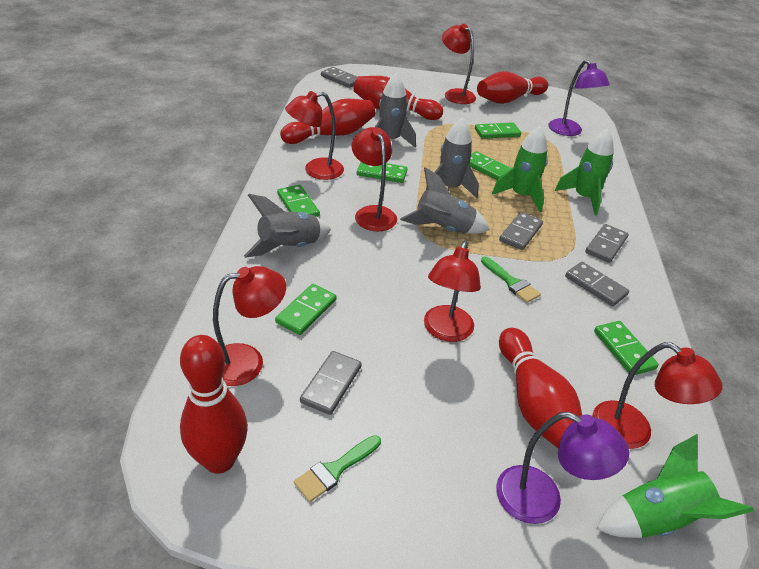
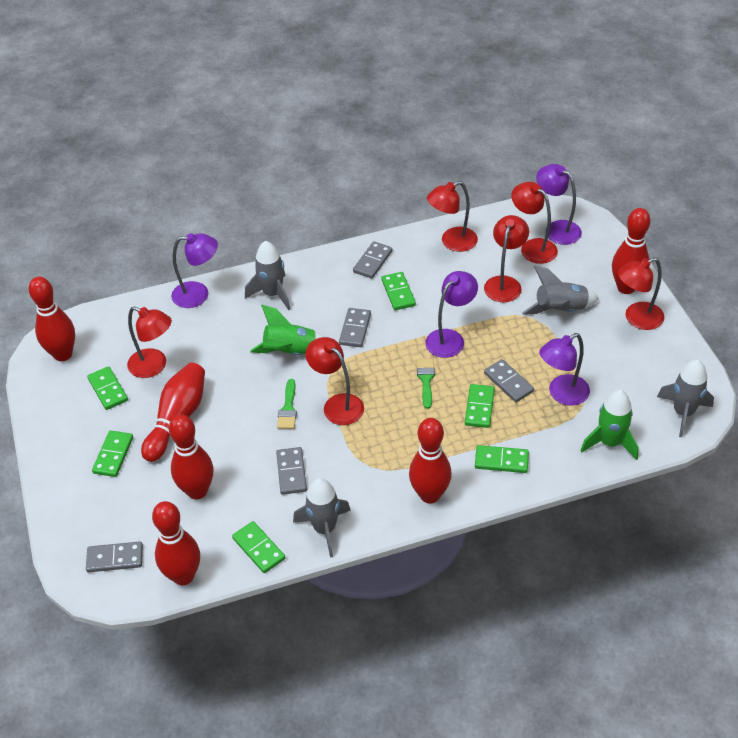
green rocket: [492,126,548,212] [555,129,614,215] [596,434,754,538] = 3 -> [250,304,325,355] [580,390,639,460] = 2
purple lamp: [496,412,629,524] [549,60,610,136] = 2 -> [171,233,218,308] [425,271,478,358] [536,164,582,245] [539,333,590,406] = 4
red bowling pin: [180,335,248,474] [280,99,375,144] [353,76,443,120] [477,71,548,104] [499,328,582,448] = 5 -> [29,277,75,361] [141,363,205,462] [152,501,200,585] [169,414,213,500] [409,418,452,504] [612,208,650,294] = 6

